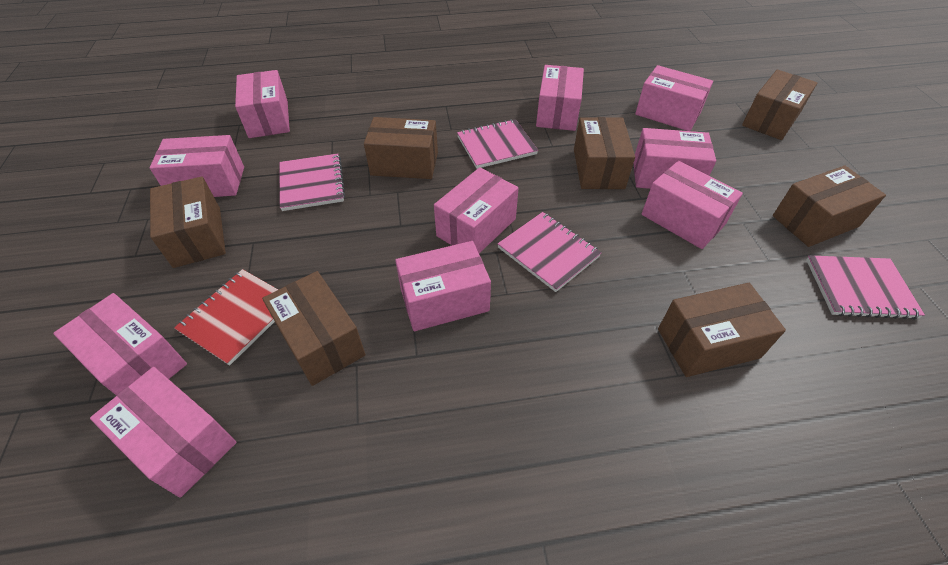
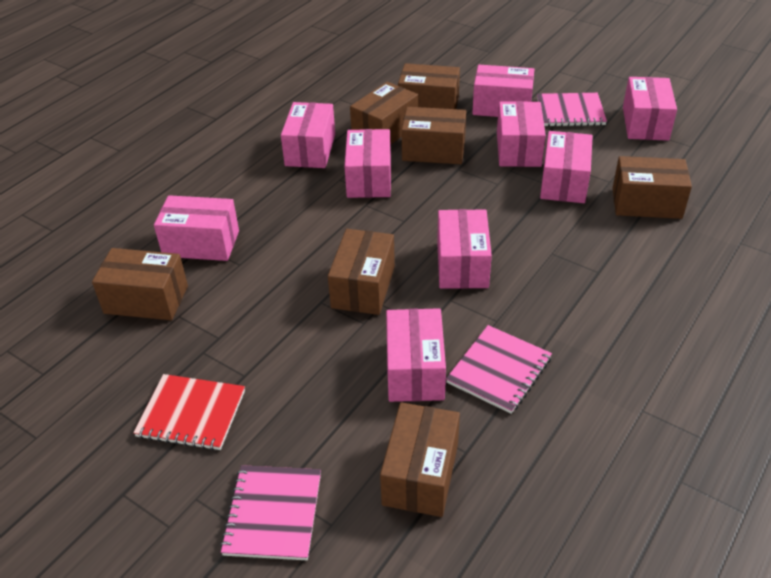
pink box: [53,293,187,396] [90,367,237,498] [150,135,244,197] [235,70,290,138] [395,241,491,331] [434,167,519,253] [536,65,584,131] [633,128,716,189] [635,65,713,131] [642,161,743,249] = 10 -> [154,195,239,261] [281,102,335,168] [344,129,391,198] [386,308,446,402] [437,209,492,289] [472,65,535,117] [497,101,546,167] [540,131,593,203] [623,77,677,141] = 9
pink notebook: [280,153,345,211] [457,119,538,169] [497,212,602,292] [806,255,925,319] = 4 -> [220,465,321,560] [446,325,552,414] [537,93,607,127] = 3

